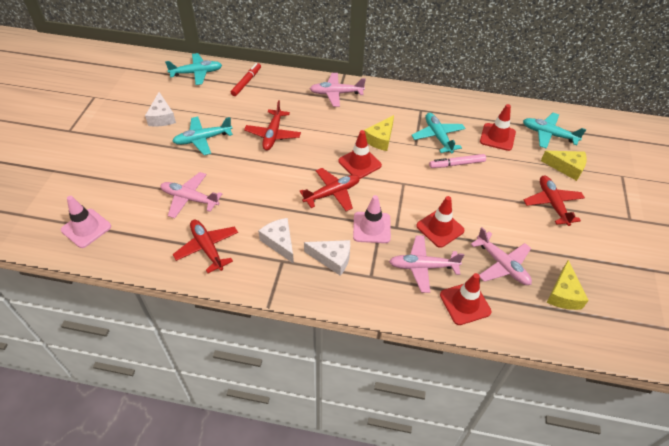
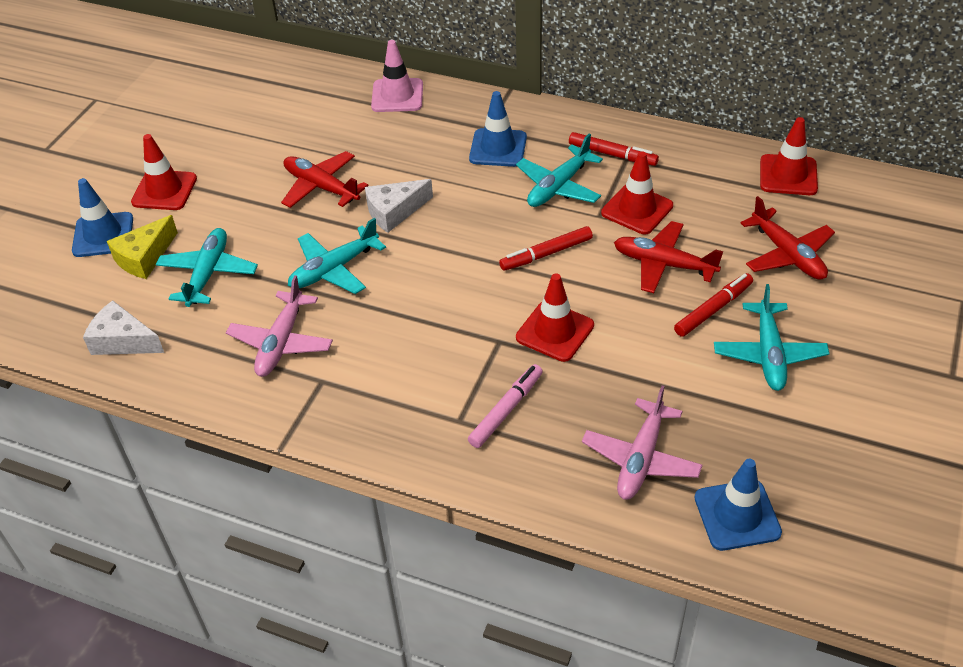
blue traffic cone: none = 0 -> [72,178,133,257] [469,91,527,167] [695,459,782,551] = 3
pink plane: [160,172,222,218] [310,73,366,107] [389,235,464,293] [471,227,532,285] = 4 -> [226,275,333,377] [582,385,702,500] = 2
pink traffic cone: [61,196,111,248] [353,195,391,243] = 2 -> [371,40,423,112] = 1
red marker: [231,63,261,96] = 1 -> [499,226,593,271] [569,132,659,166] [674,273,753,337] = 3
red plane: [173,220,238,273] [244,100,301,150] [299,168,360,211] [524,176,585,226] = 4 -> [281,151,369,208] [614,221,723,293] [741,196,835,280] = 3
white cheese: [145,92,176,127] [258,218,294,264] [304,240,350,276] = 3 -> [83,300,164,355] [365,179,433,233] = 2
yellow cheese: [364,115,394,151] [541,151,587,181] [547,260,589,310] = 3 -> [107,215,178,279] = 1

